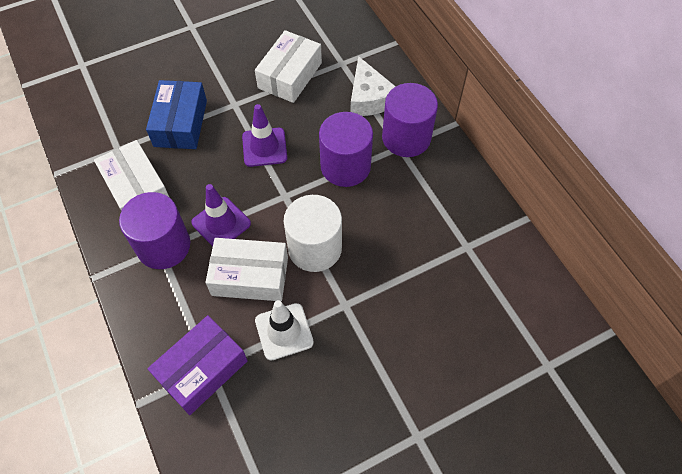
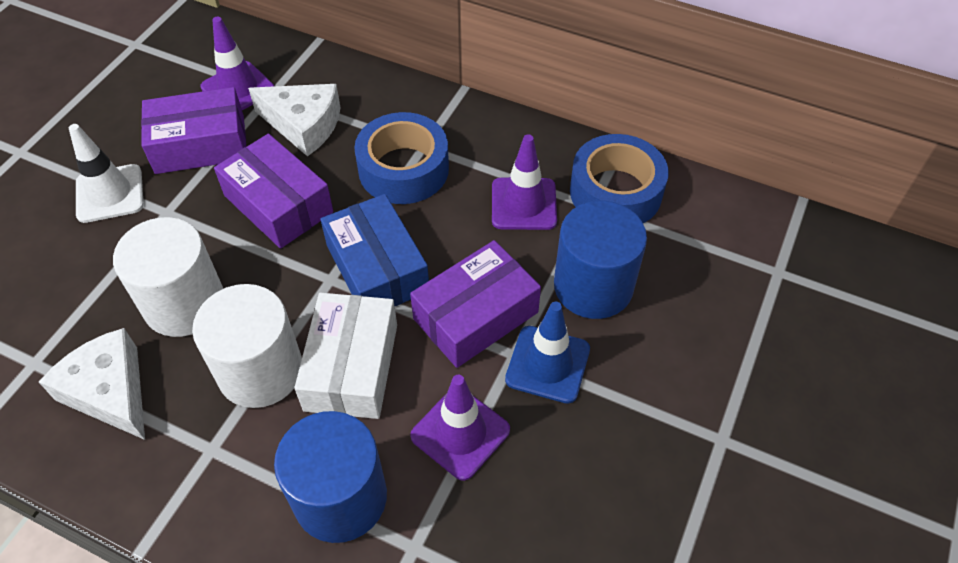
blue cylinder: none = 0 -> [274,411,387,543] [554,201,647,319] = 2
blue tape: none = 0 -> [354,112,449,204] [570,134,669,223] = 2
blue traffic cone: none = 0 -> [505,302,590,404] = 1
purple box: [147,315,248,415] = 1 -> [141,87,246,174] [214,134,333,249] [410,240,541,368] = 3
purple cylinder: [119,192,190,269] [319,112,373,187] [382,83,438,157] = 3 -> none = 0
purple traffic cone: [191,184,251,247] [242,104,287,167] = 2 -> [200,17,274,110] [410,375,510,481] [492,134,557,230] = 3
white box: [94,140,170,211] [206,238,288,301] [255,30,322,103] = 3 -> [294,293,397,419] = 1
white cheese: [351,56,396,116] = 1 -> [39,328,145,440] [248,84,341,156] = 2
white cylinder: [284,195,342,272] = 1 -> [113,217,223,337] [192,284,302,408] = 2

